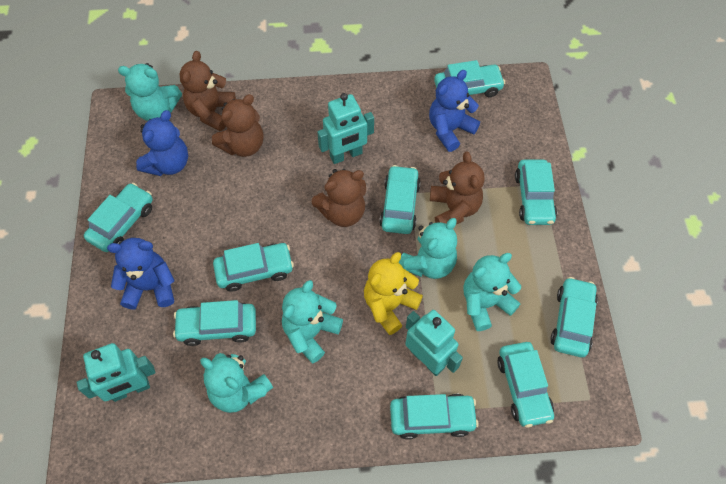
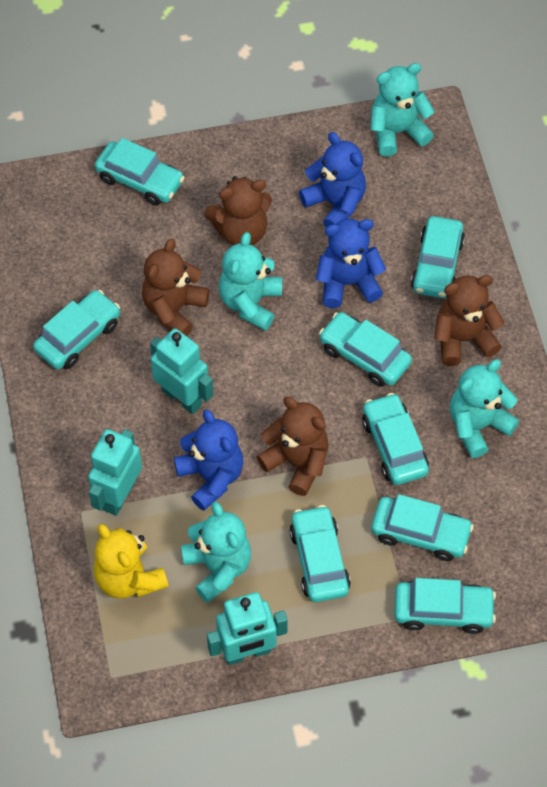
turquoise car: [84,183,153,252] [173,300,256,346] [213,243,294,292] [379,165,420,234] [390,394,479,440] [434,60,505,97] [497,342,554,427] [515,159,557,225] [550,277,598,357] = 9 -> [33,290,120,369] [95,138,185,205] [289,505,351,602] [319,312,412,387] [362,393,429,485] [371,494,474,561] [394,578,496,634] [411,216,465,298] = 8
turquoise teddy bear: [118,63,182,121] [200,353,273,413] [282,280,343,363] [399,218,457,279] [463,253,521,331] = 5 -> [181,502,251,603] [219,232,282,331] [370,63,435,157] [450,359,519,458] = 4

